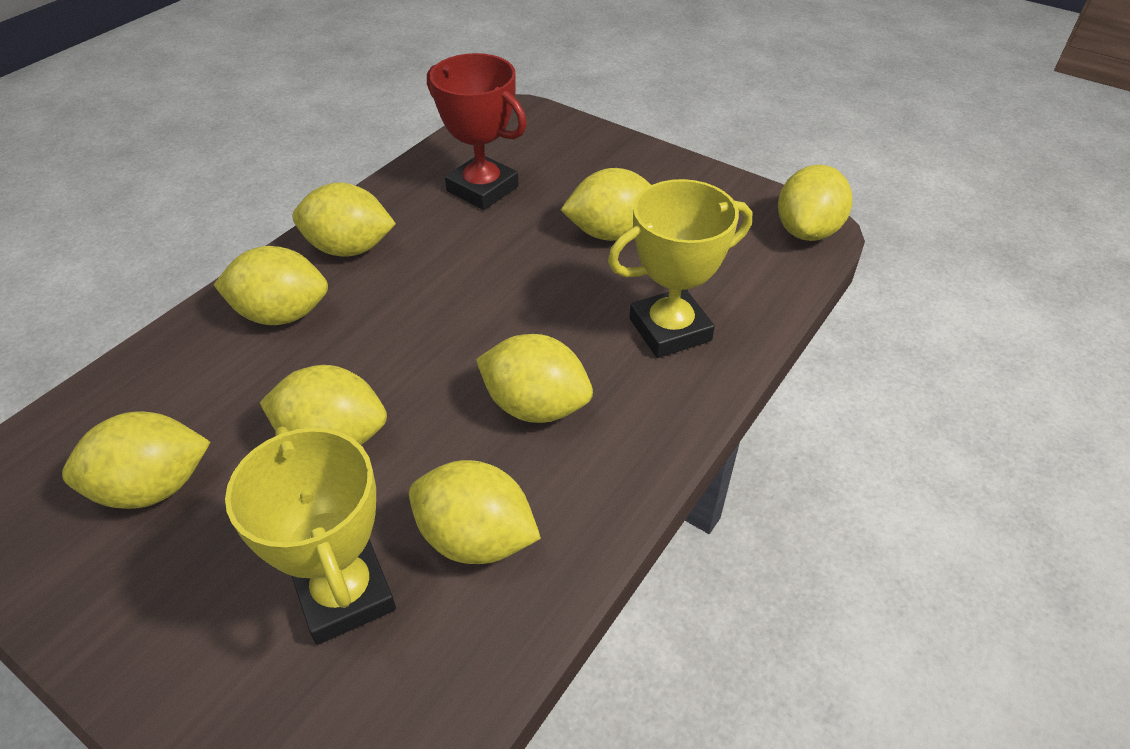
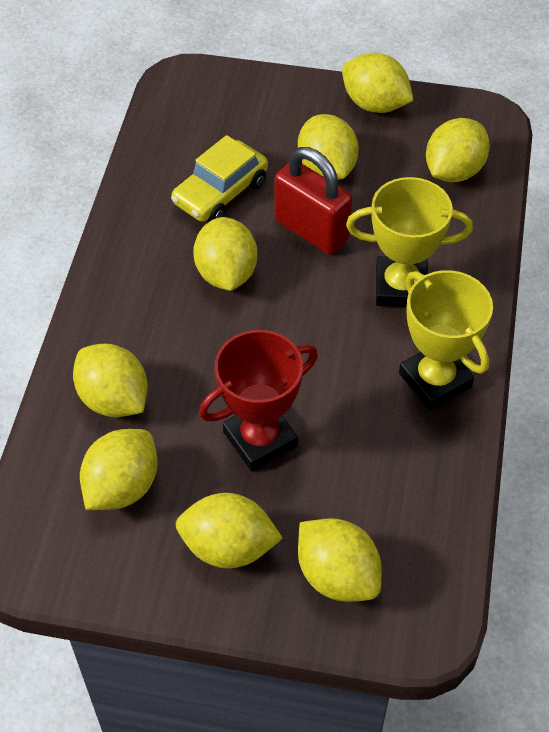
red padlock: none = 0 -> [275,147,352,255] = 1
yellow car: none = 0 -> [171,135,268,222] = 1

